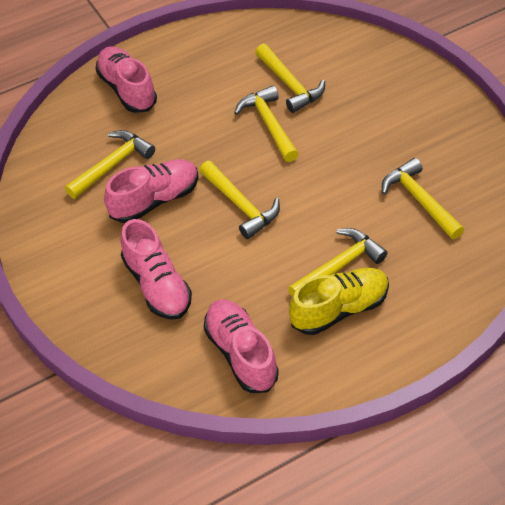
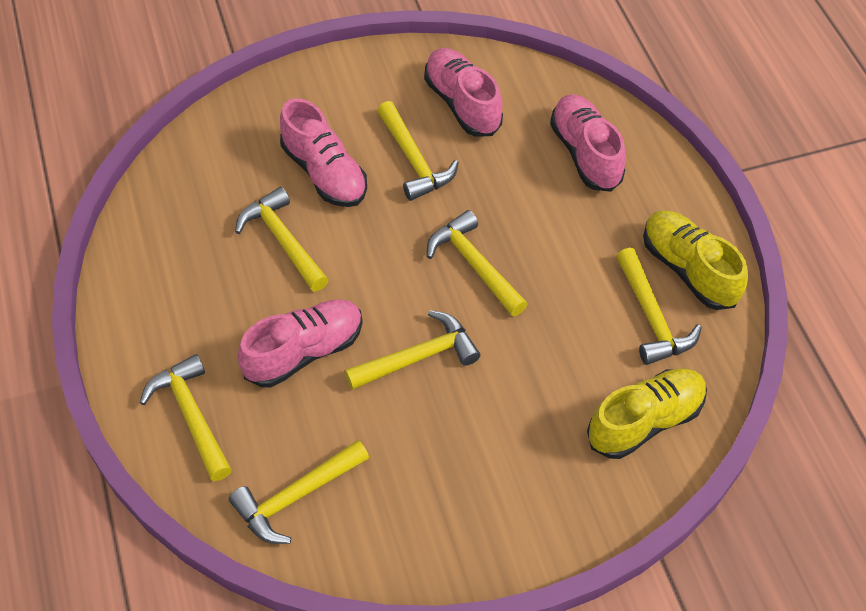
yellow hammer: [65,130,155,199] [200,161,280,239] [234,85,299,162] [255,44,325,113] [288,228,387,297] [382,158,464,239] = 6 -> [140,354,232,481] [229,440,369,544] [235,187,329,292] [345,310,480,390] [377,101,459,201] [427,210,527,316] [616,248,702,365] = 7
yellow shoe: [289,268,389,335] = 1 -> [587,369,707,459] [643,210,748,310] = 2

